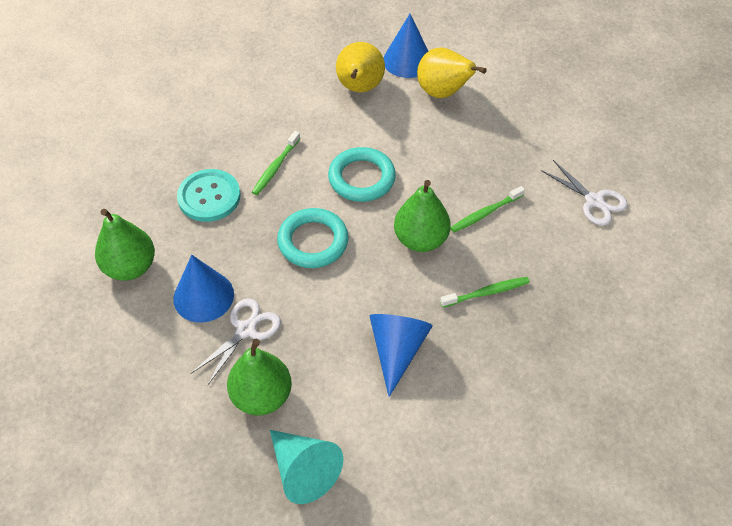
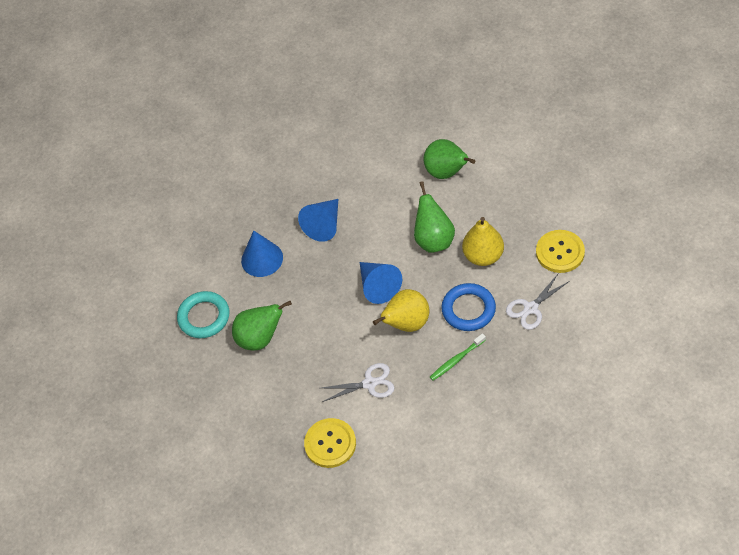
blue ring: none = 0 -> [441,283,496,331] = 1
green toothbrush: [252,131,300,195] [440,277,530,308] [450,186,525,232] = 3 -> [430,333,486,381] = 1
turquoise button: [177,169,241,222] = 1 -> none = 0
turquoise cone: [270,430,343,504] = 1 -> none = 0
turquoise ring: [277,208,349,268] [328,147,396,202] = 2 -> [177,291,229,338] = 1
yellow button: none = 0 -> [304,418,356,468] [536,230,585,273] = 2

